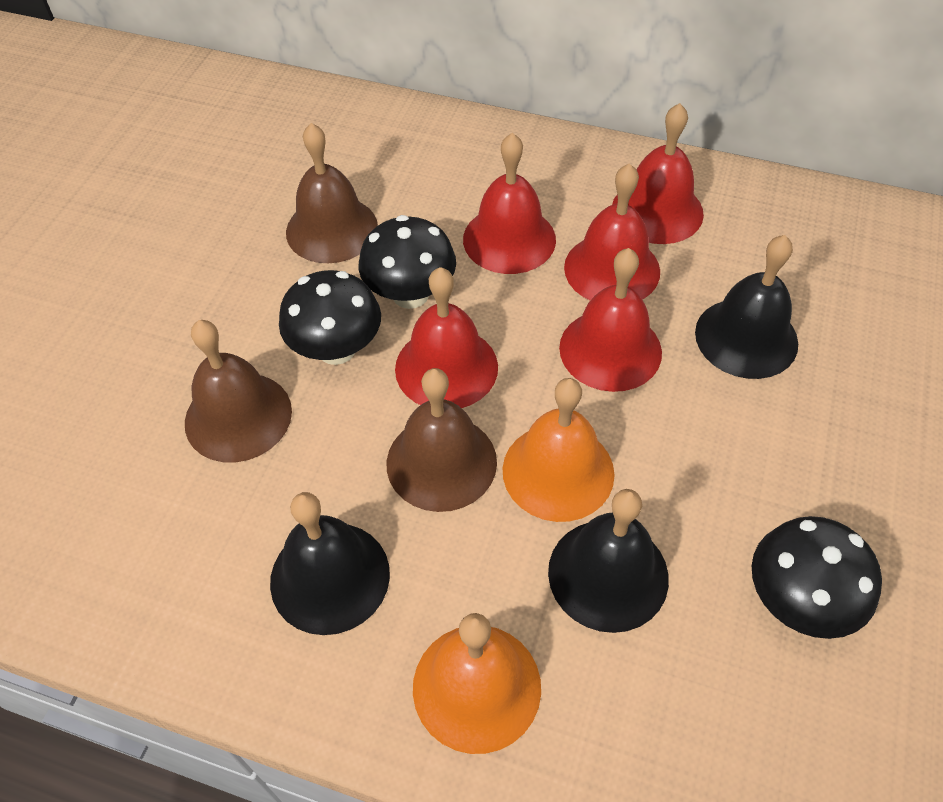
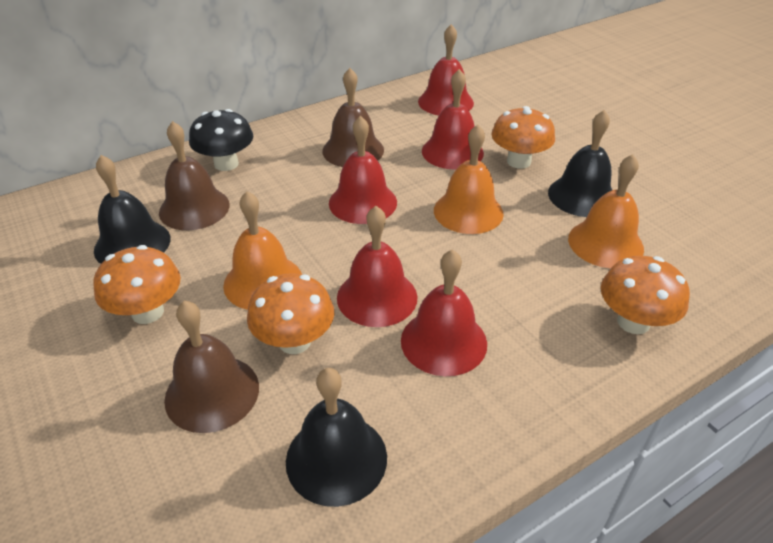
black mushroom: [279,270,381,365] [359,215,456,309] [752,516,882,639] = 3 -> [189,109,253,171] = 1
orange bell: [413,613,541,754] [503,378,615,522] = 2 -> [223,191,302,310] [434,125,504,234] [568,154,644,268] = 3
orange mushroom: none = 0 -> [93,245,181,324] [247,273,334,354] [492,106,555,169] [601,256,690,334] = 4

